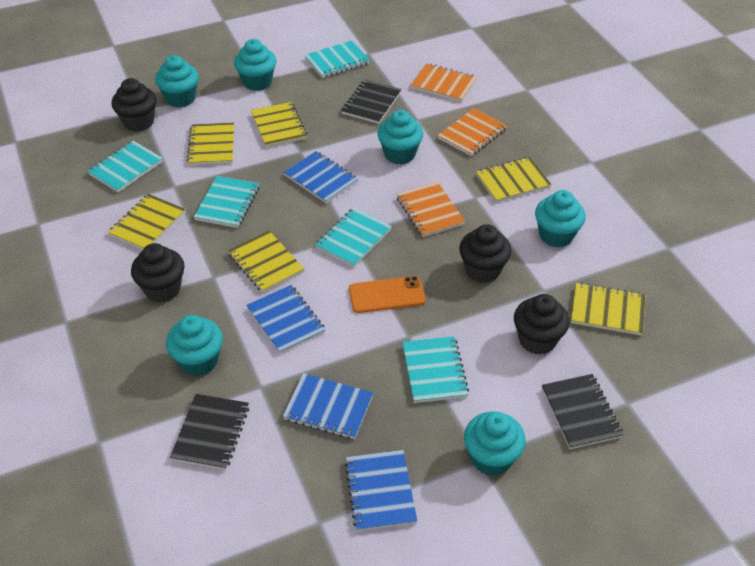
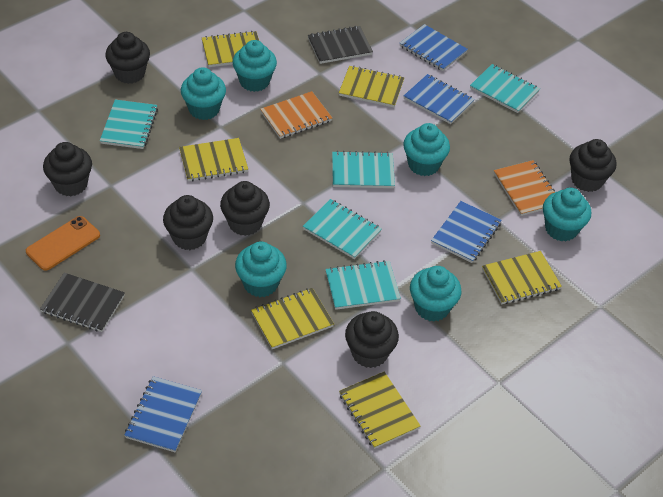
black cupcake: [112,78,157,132] [131,243,184,303] [459,224,511,283] [514,294,570,355] = 4 -> [43,142,92,196] [105,32,150,84] [163,195,213,250] [220,181,270,236] [345,311,399,368] [570,139,616,192] = 6
black notebook: [170,394,249,470] [341,79,402,124] [542,374,624,449] = 3 -> [40,273,125,332] [308,26,373,64] = 2
orange notebook: [397,182,465,237] [411,63,477,102] [438,108,507,156] = 3 -> [260,91,332,139] [494,160,555,216] = 2

